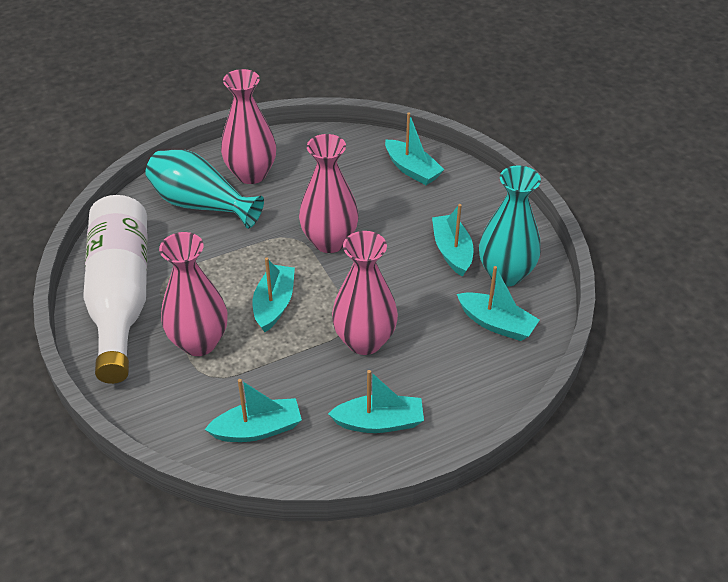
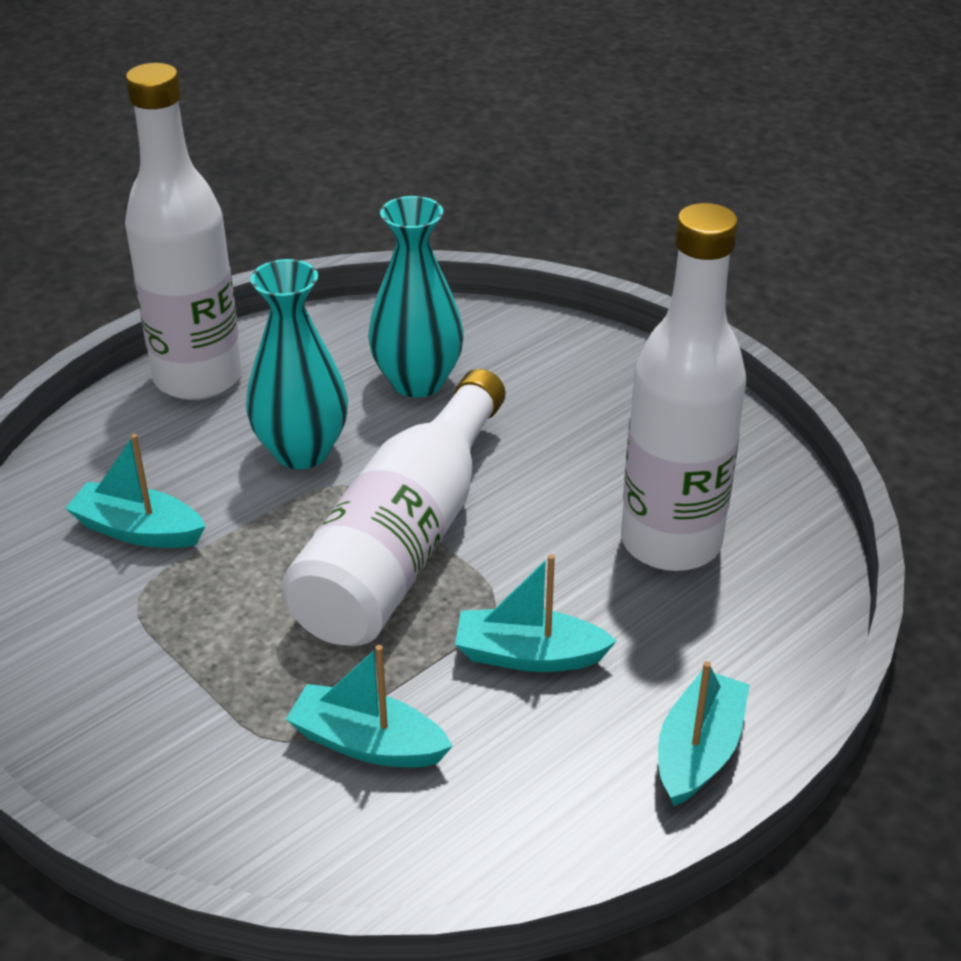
pink vase: [159,232,228,356] [221,69,276,184] [299,134,359,253] [332,231,398,355] = 4 -> none = 0
turquoise boat: [204,379,302,442] [253,257,295,332] [328,370,424,433] [385,113,444,185] [432,204,473,277] [457,266,540,341] = 6 -> [65,434,206,548] [286,645,453,767] [455,554,617,672] [658,661,750,807] = 4
white bottle: [83,195,148,384] = 1 -> [125,63,242,400] [282,369,506,646] [621,203,746,571] = 3

